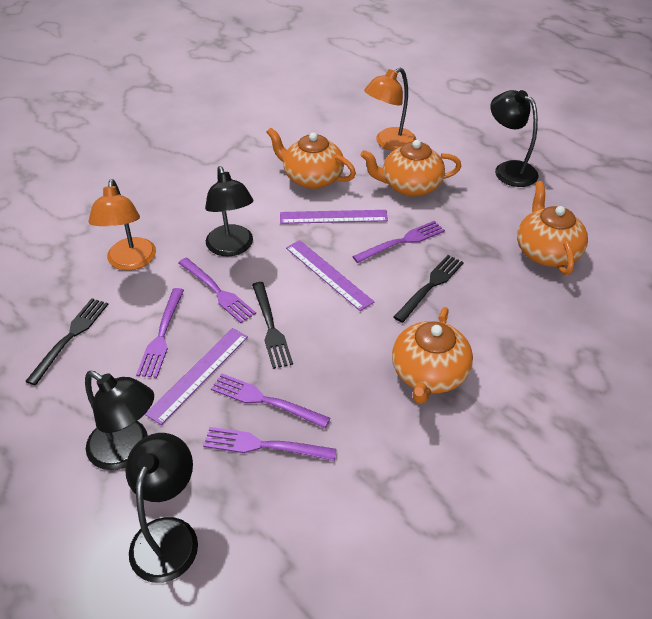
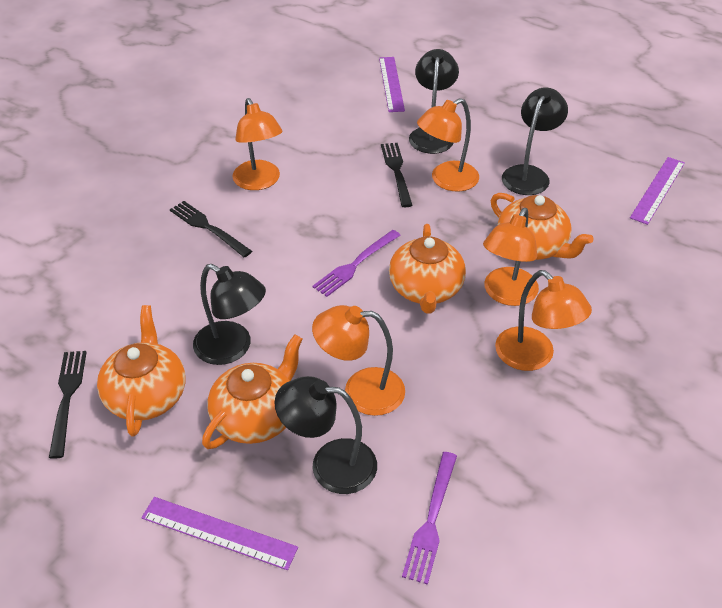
orange lamp: [88,179,156,270] [364,68,417,151] = 2 -> [232,98,282,190] [312,305,405,416] [417,98,479,191] [483,208,539,306] [495,270,592,371] = 5
purple fork: [136,288,184,378] [178,258,256,323] [203,427,337,461] [211,373,331,428] [352,221,445,263] = 5 -> [312,230,401,297] [402,452,457,585] = 2

